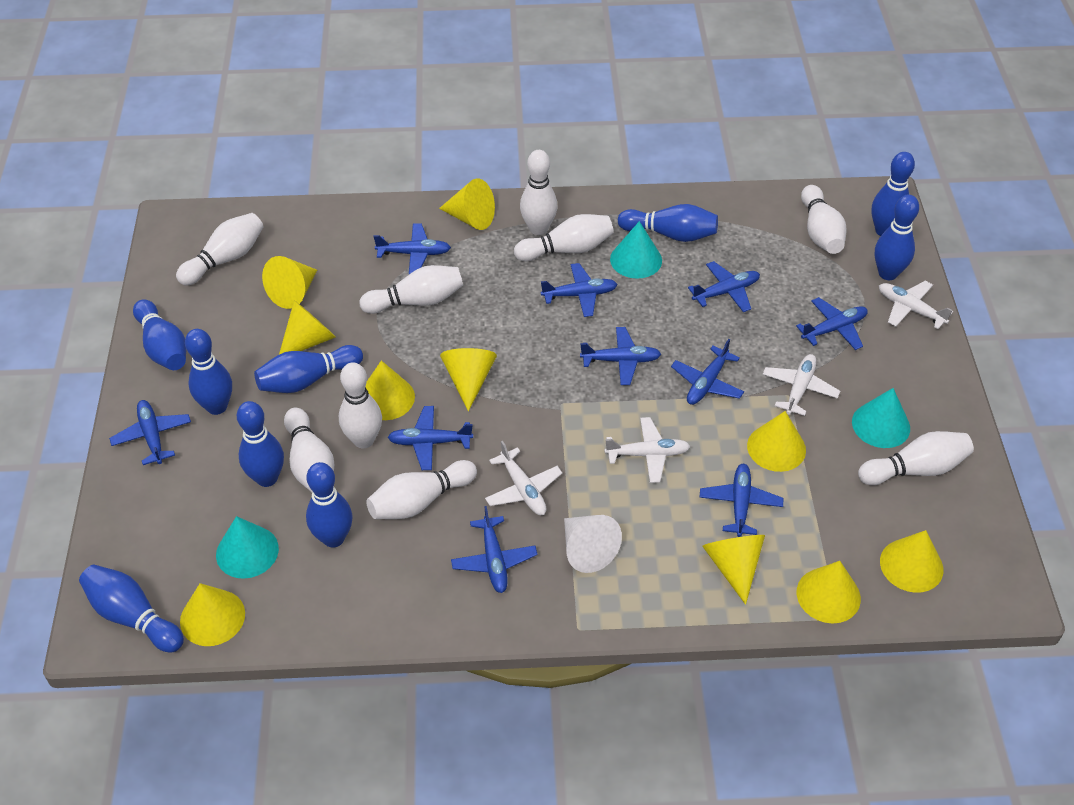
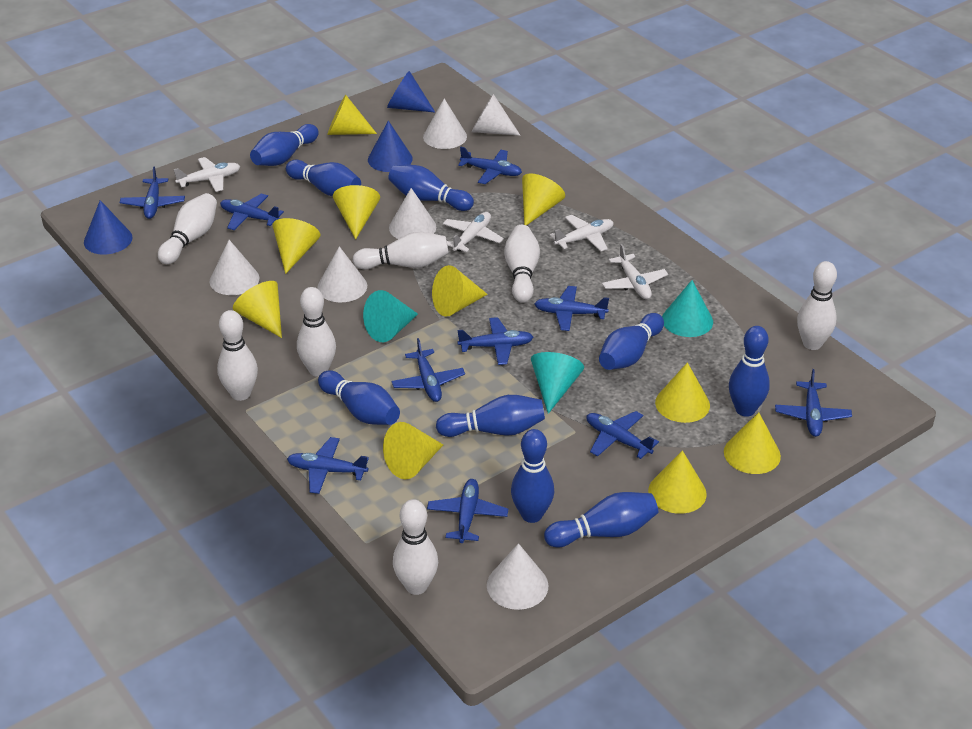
blue cone: none = 0 -> [84,200,133,255] [368,121,413,172] [387,71,435,112] = 3
white bowling pin: [176,213,264,285] [284,408,334,492] [339,362,382,448] [360,265,463,314] [366,460,477,519] [514,214,614,261] [520,150,558,235] [801,185,847,254] [858,431,974,485] = 9 -> [158,193,217,264] [217,310,258,401] [297,287,336,377] [353,232,449,270] [393,499,438,595] [504,225,540,303] [797,261,837,350] = 7
white cone: [564,515,622,573] = 1 -> [209,240,260,295] [317,246,367,302] [389,188,436,239] [423,99,467,149] [471,94,520,136] [487,543,548,610] = 6

